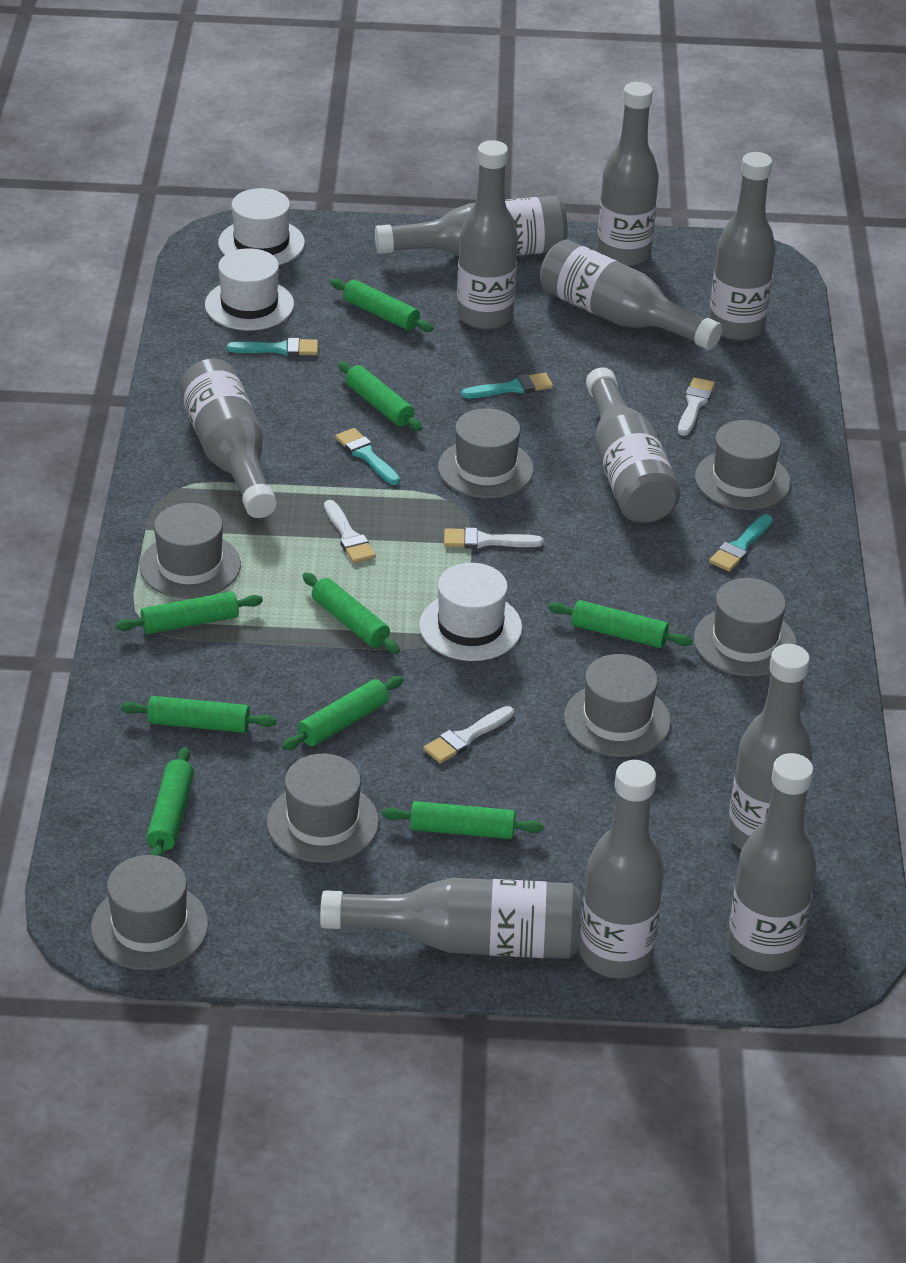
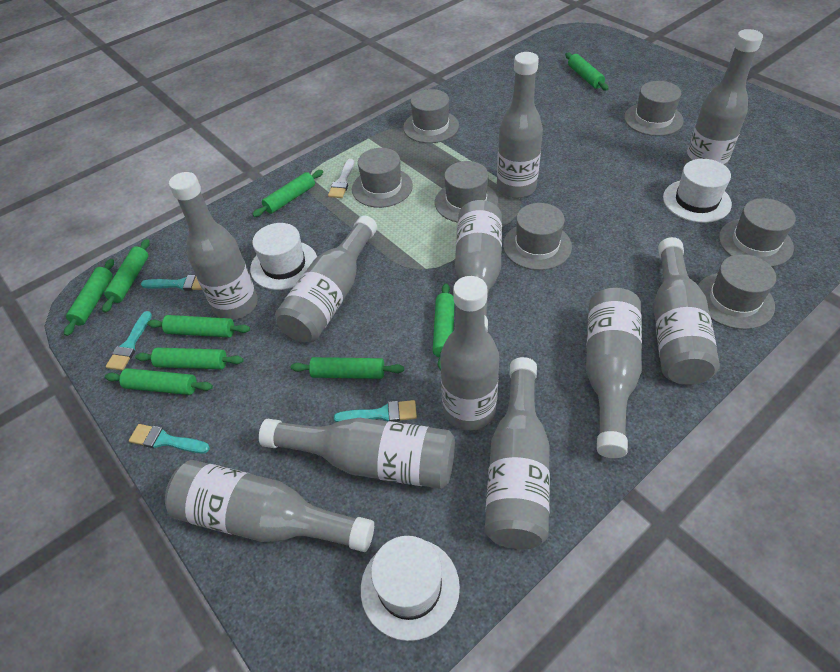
white brush: [324,500,376,563] [423,706,514,764] [444,528,543,549] [678,377,715,436] = 4 -> [328,159,354,198] = 1

